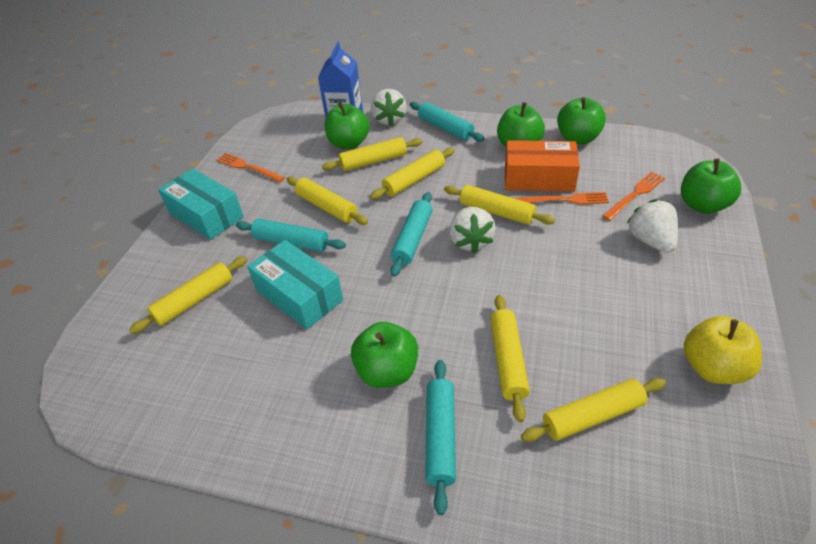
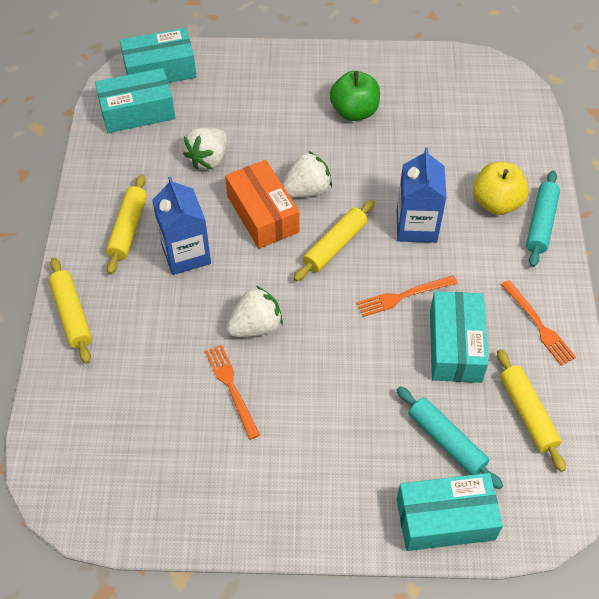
blue carton: [318,42,363,118] = 1 -> [152,176,211,275] [397,147,447,243] = 2
green apple: [325,102,370,149] [351,322,418,388] [497,102,545,147] [557,97,606,144] [681,159,741,214] = 5 -> [330,71,380,121] = 1
turquoise box: [158,168,244,240] [247,240,343,330] = 2 -> [95,68,175,133] [120,28,197,83] [397,473,503,551] [430,291,488,383] = 4
turquoise rolling pin: [236,218,346,252] [390,192,433,277] [410,102,485,142] [425,360,456,515] = 4 -> [397,386,503,489] [526,170,560,267] = 2
yellow rolling pin: [129,256,247,334] [287,176,368,225] [322,137,422,171] [370,148,455,199] [444,185,555,225] [490,295,530,422] [521,378,666,442] = 7 -> [49,258,92,364] [106,174,147,274] [294,200,375,281] [497,349,566,472] = 4

